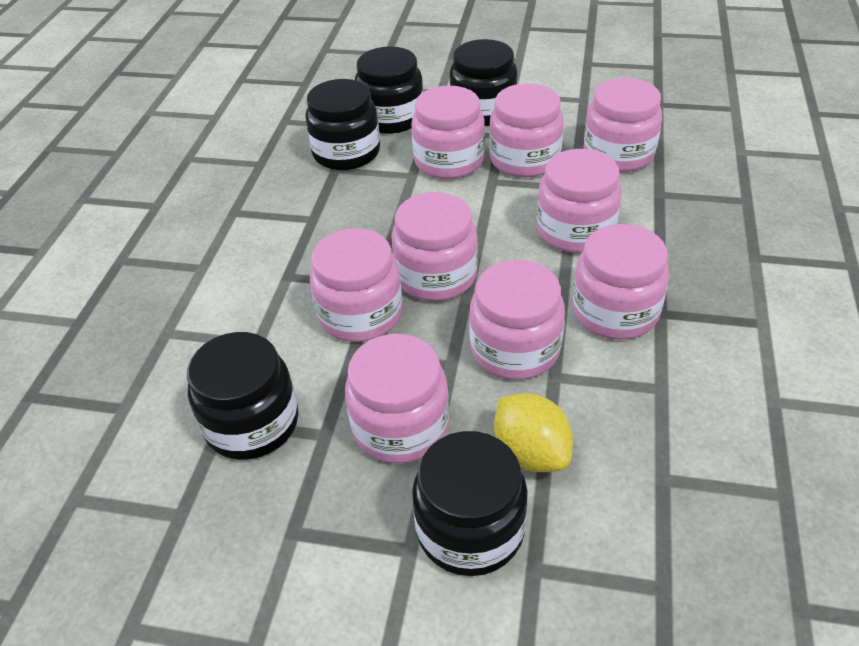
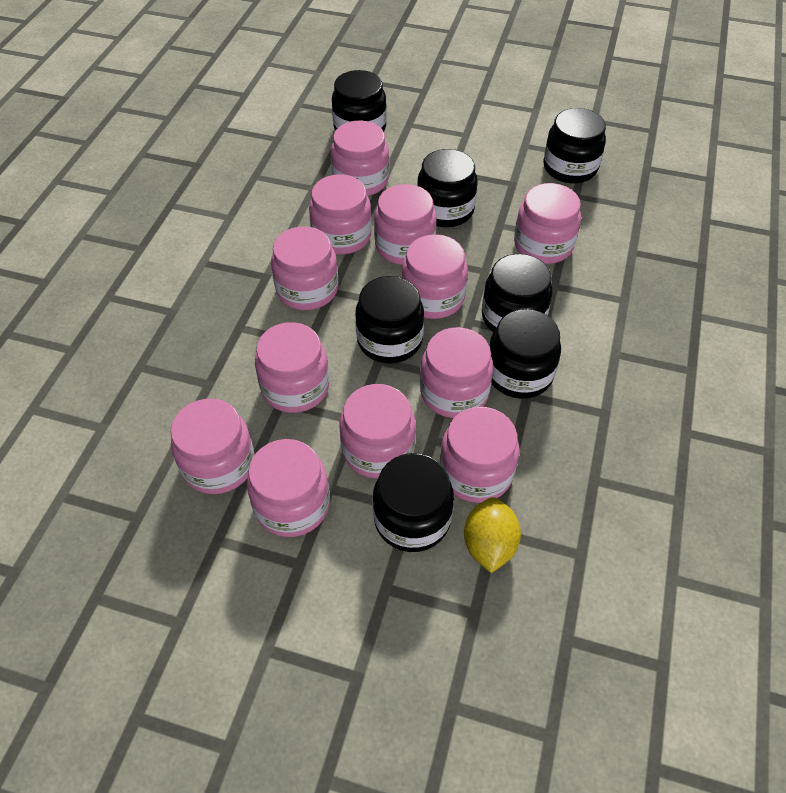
black jar: [187,332,299,460] [305,79,380,170] [355,46,423,134] [412,431,528,576] [449,39,518,126] = 5 -> [332,70,387,132] [355,276,424,363] [373,453,454,552] [417,149,477,227] [482,254,553,332] [489,309,561,399] [543,108,606,183] = 7
pink jar: [310,228,402,342] [345,334,449,464] [391,192,478,301] [411,86,485,179] [469,260,565,380] [489,83,564,177] [537,149,622,253] [572,224,669,340] [584,78,662,172] = 9 -> [171,399,255,494] [247,439,330,537] [255,322,329,413] [271,226,338,310] [309,174,372,255] [331,121,389,196] [339,384,416,479] [374,184,437,265] [401,234,468,319] [420,327,493,418] [439,407,519,503] [514,183,581,264] = 12

